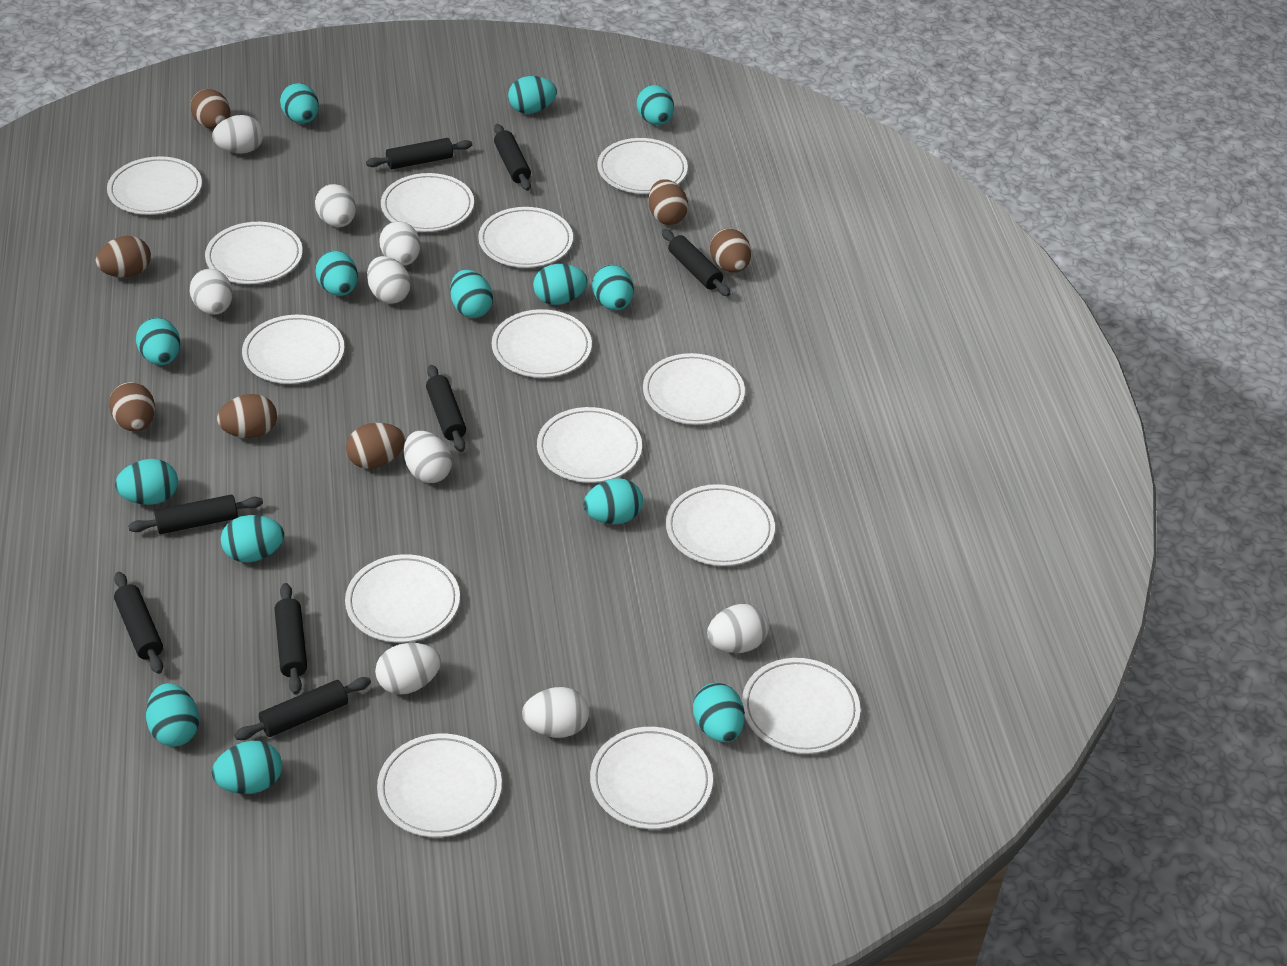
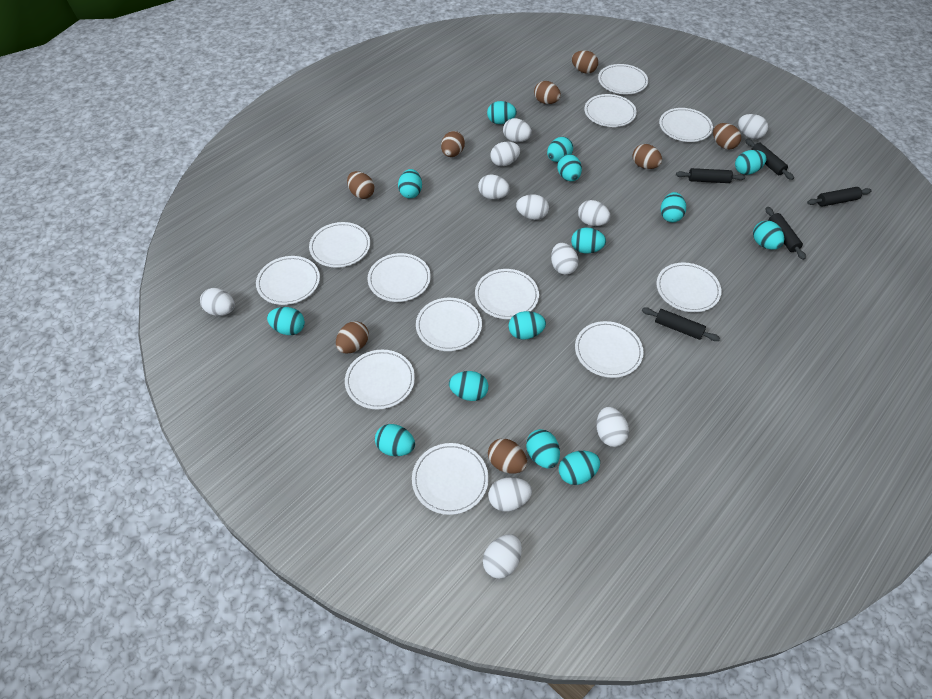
black rolling pin: [114,572,163,674] [128,495,263,534] [234,677,371,740] [275,583,307,695] [366,138,472,169] [426,365,466,452] [494,124,531,191] [662,229,731,296] = 8 -> [642,307,720,341] [676,168,745,183] [745,139,794,180] [766,207,806,260] [807,187,871,207] = 5
brown egg: [96,236,151,277] [109,382,155,432] [190,89,230,129] [217,394,277,438] [346,423,405,469] [648,179,688,225] [710,228,751,273] = 7 -> [336,321,369,354] [347,171,375,199] [441,131,465,157] [488,438,527,473] [534,81,561,104] [572,50,598,74] [632,144,662,169] [713,123,741,150] = 8
white egg: [190,269,233,315] [212,115,264,154] [315,184,356,227] [367,256,411,304] [375,643,441,695] [379,221,420,266] [404,431,452,483] [522,687,589,738] [707,604,769,653] = 9 -> [200,288,235,316] [478,174,510,199] [483,534,522,579] [488,477,532,512] [490,142,520,166] [503,118,532,142] [516,194,549,220] [551,243,579,275] [578,200,611,226] [596,407,629,447] [738,114,768,139] = 11
white plate: [107,156,202,215] [205,222,303,284] [242,315,345,384] [345,554,460,643] [377,734,502,837] [381,173,474,232] [478,207,573,268] [492,309,592,378] [537,407,642,483] [590,727,713,829] [598,138,688,194] [643,353,745,425] [666,484,775,566] [742,658,860,754] = 14 -> [256,256,320,305] [309,222,370,268] [345,350,415,409] [368,253,431,302] [412,443,489,515] [416,298,482,351] [475,269,539,319] [575,321,644,378] [584,94,637,127] [598,64,648,94] [656,263,722,312] [659,108,713,142] = 12

